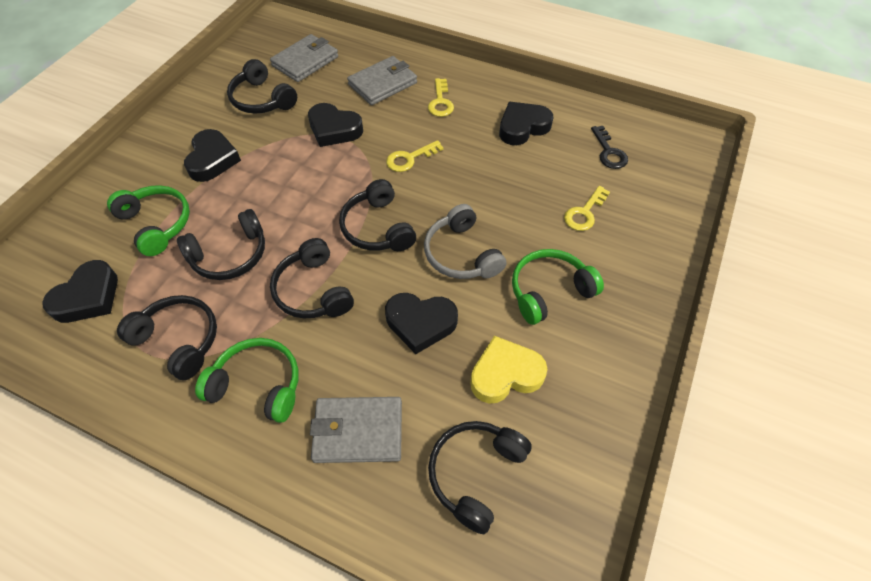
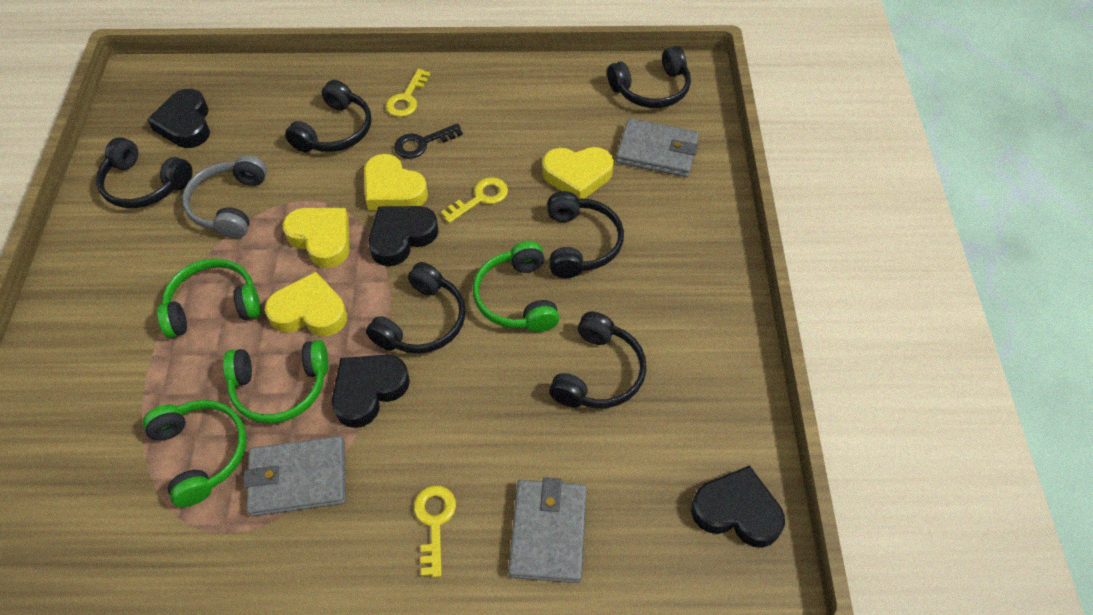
black heart: [42,260,118,323] [184,129,241,182] [308,103,363,147] [385,293,458,354] [499,102,554,145] = 5 -> [147,89,210,148] [332,355,410,428] [368,206,439,266] [691,465,785,548] = 4
green headphones: [107,185,190,256] [195,338,299,423] [512,249,604,325] = 3 -> [143,400,247,507] [157,258,261,338] [223,340,328,423] [473,241,559,332] = 4
yellow heart: [470,336,547,404] = 1 -> [265,272,347,337] [283,208,349,268] [364,154,428,210] [542,147,614,199] = 4

